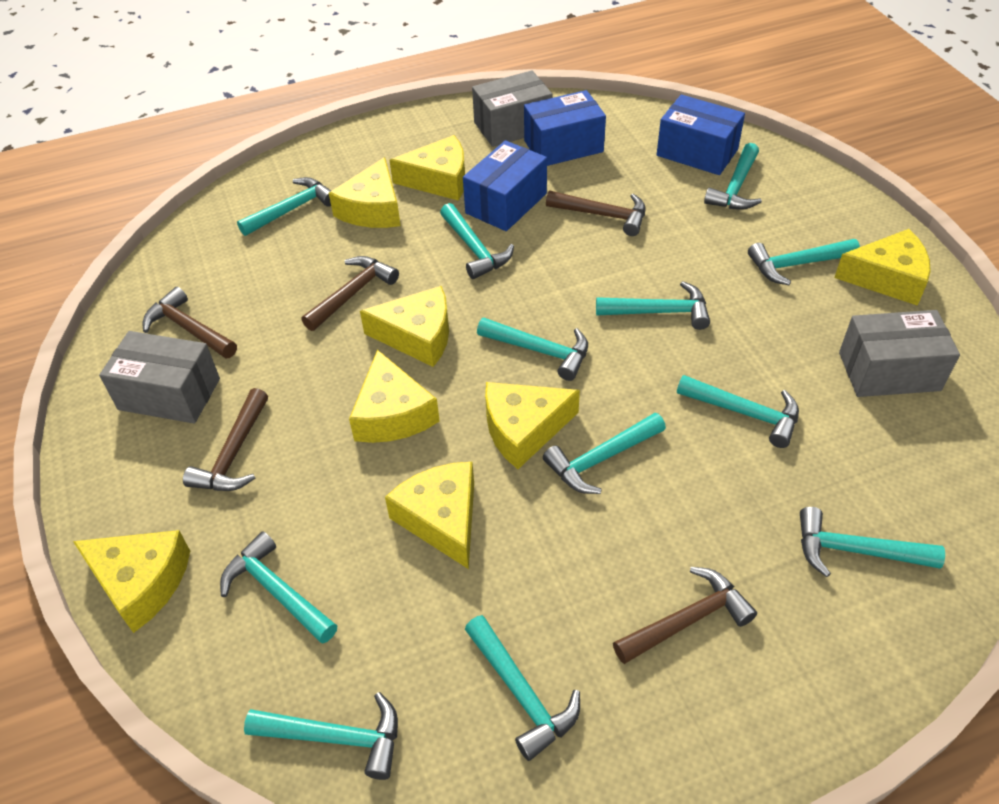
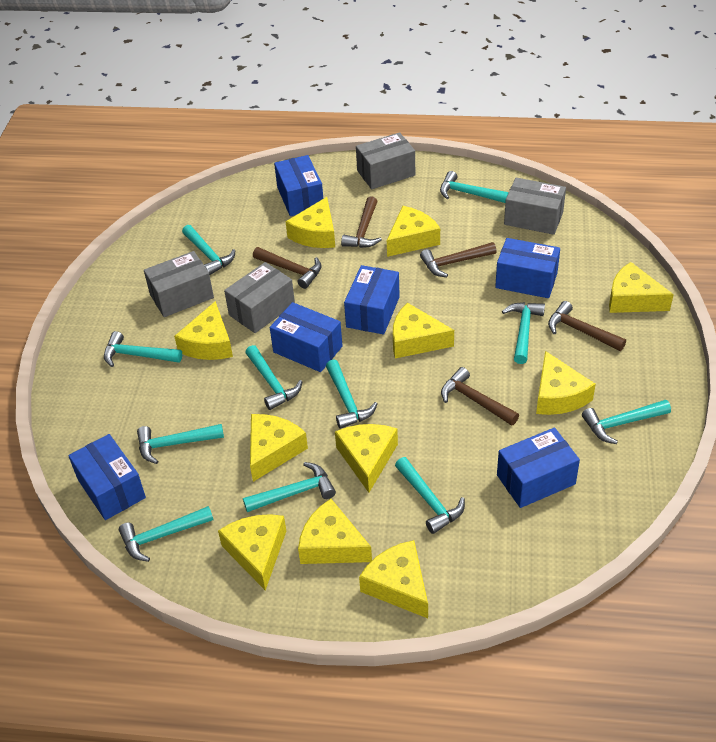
blue box: [463,140,547,231] [524,90,606,166] [657,95,745,175] = 3 -> [68,434,146,520] [270,302,342,372] [274,155,323,216] [344,265,400,334] [495,238,560,298] [497,428,580,508] = 6
grey box: [99,331,220,423] [472,70,553,147] [839,310,960,397] = 3 -> [144,251,214,317] [224,262,295,333] [356,132,415,189] [504,178,566,235] = 4
turquoise hammer: [220,531,337,644] [237,177,331,236] [244,692,398,780] [440,203,514,279] [465,615,580,761] [477,318,588,381] [543,413,666,494] [596,281,710,330] [677,375,799,448] [704,143,762,210] [748,239,860,285] [800,507,945,577] = 12 -> [104,331,182,367] [119,506,213,562] [137,424,224,464] [182,225,236,275] [243,462,336,512] [245,345,303,410] [326,359,378,429] [395,457,465,534] [440,171,509,203] [502,302,545,364] [582,400,671,444] = 11
yellow cheese: [73,530,190,633] [329,157,401,228] [349,350,440,443] [360,286,449,367] [385,462,474,569] [390,135,465,201] [485,382,580,469] [834,229,931,306] = 8 -> [174,301,233,360] [218,514,286,591] [250,414,308,482] [286,197,335,248] [298,499,372,564] [335,424,398,493] [359,540,428,618] [387,206,440,257] [393,303,454,359] [536,351,596,415] [609,262,674,313] = 11

